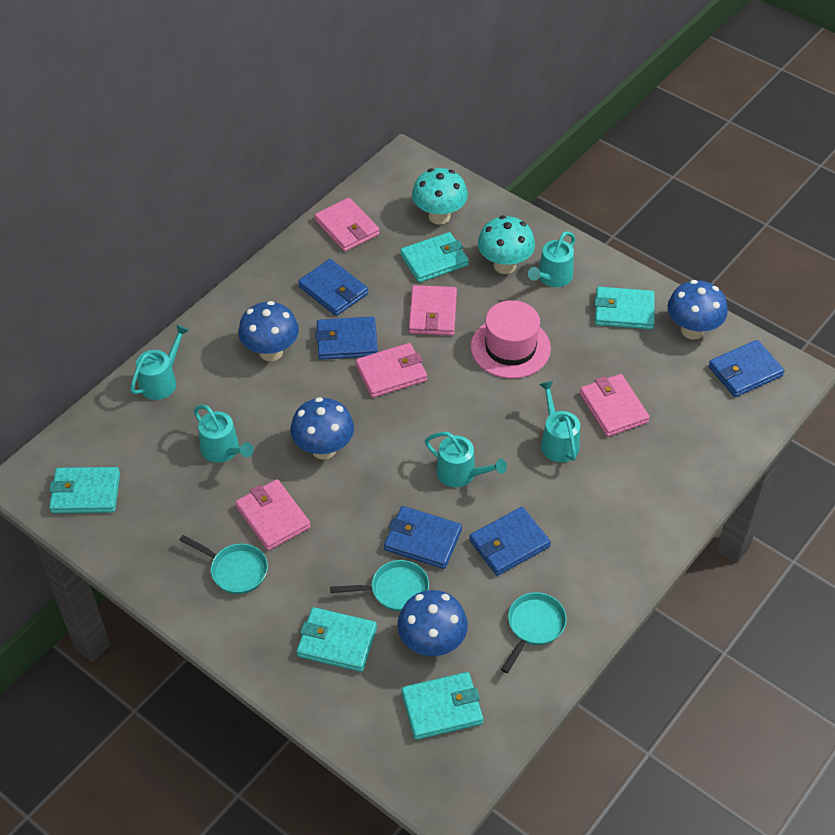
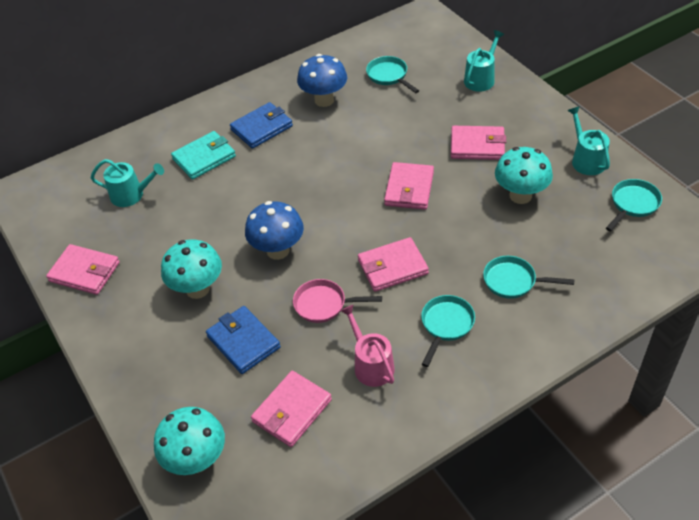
blue mushroom: [238,301,299,361] [290,397,354,460] [397,590,468,656] [667,280,728,340] = 4 -> [245,201,304,260] [297,54,347,107] = 2
blue wallet: [298,259,368,316] [315,317,378,360] [384,506,462,569] [469,507,551,576] [708,340,785,397] = 5 -> [206,306,281,374] [230,102,293,149] = 2
pink hat: [471,300,551,378] = 1 -> none = 0
pink pan: none = 0 -> [293,279,382,323] = 1
pink watering can: none = 0 -> [340,305,395,387] = 1
turquoise mushroom: [412,168,468,225] [478,215,535,274] = 2 -> [154,407,225,475] [161,240,222,299] [495,147,553,204] = 3
turquoise pan: [180,535,268,594] [330,560,429,611] [501,592,567,673] = 3 -> [366,56,419,93] [421,295,475,367] [483,256,575,299] [606,179,662,231] = 4
turquoise wallet: [49,467,120,513] [296,607,377,672] [400,232,469,283] [402,672,483,740] [595,287,655,329] = 5 -> [171,131,236,180] = 1
turquoise watering can: [130,324,189,400] [194,405,254,463] [425,432,507,487] [528,231,575,287] [539,381,580,462] = 5 -> [91,159,164,207] [464,30,504,92] [567,106,610,175] = 3

